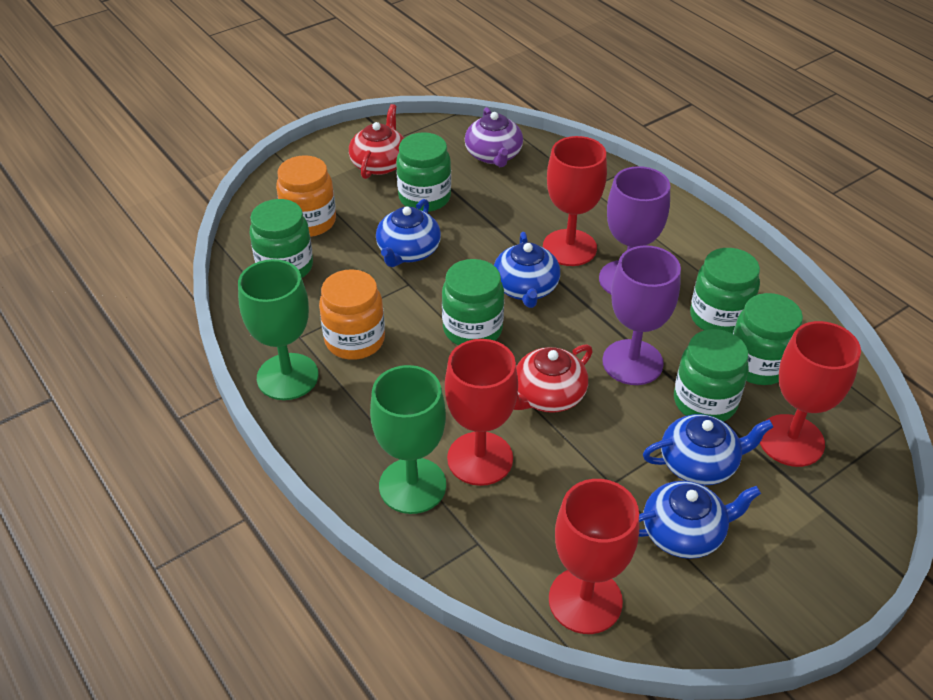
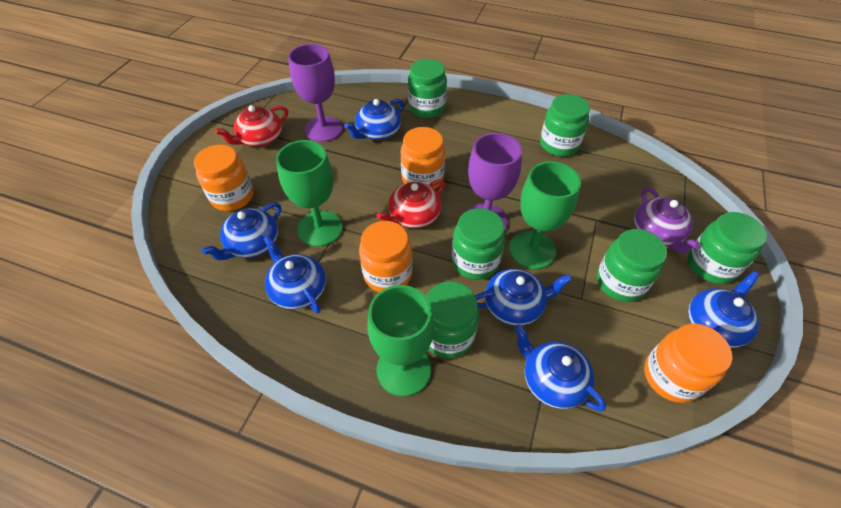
blue teapot: [376,199,441,267] [494,232,560,308] [639,481,761,559] [643,414,773,485] = 4 -> [202,202,281,260] [264,236,326,314] [344,99,404,140] [475,269,572,326] [514,324,606,411] [688,271,759,348] = 6
green goblet: [238,259,318,400] [370,365,446,514] = 2 -> [276,140,343,247] [367,285,434,396] [509,161,581,269] = 3
orange jar: [276,155,336,237] [319,269,385,360] = 2 -> [194,145,254,211] [359,221,413,292] [401,127,445,189] [644,324,732,403] = 4
red goblet: [445,339,518,486] [543,136,607,266] [549,479,639,634] [760,321,861,467] = 4 -> none = 0

